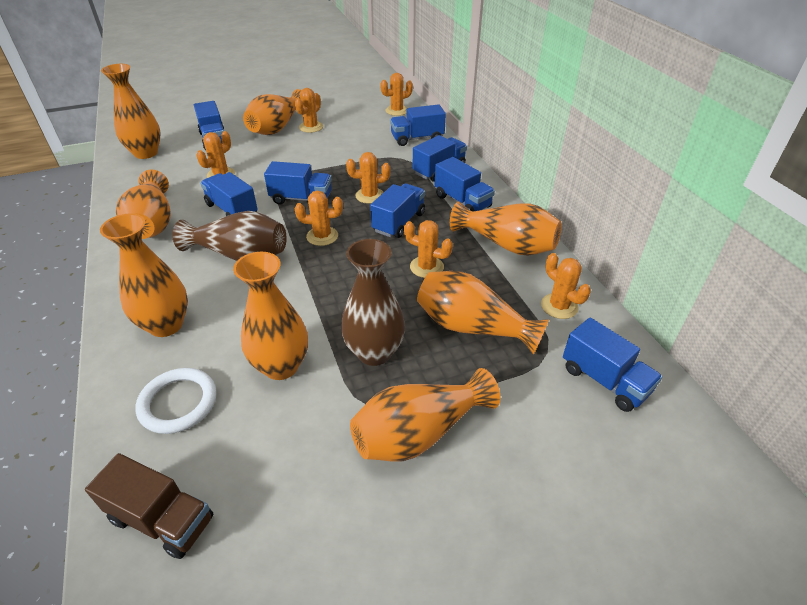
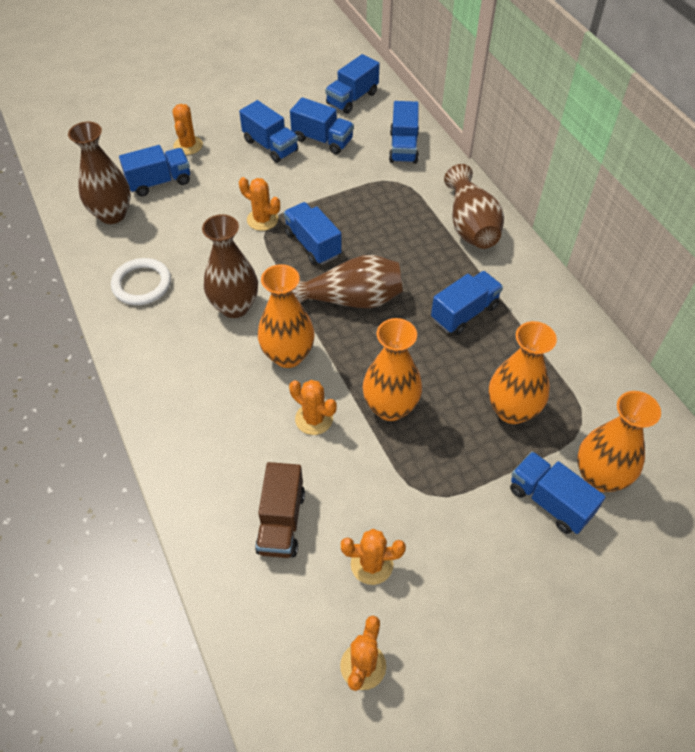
brown vase: [172,211,287,261] [341,239,405,366] = 2 -> [68,122,131,224] [202,214,258,318] [292,255,403,308] [444,164,504,249] = 4
orange cactus: [196,131,235,178] [295,88,323,133] [295,191,343,246] [346,152,391,204] [380,73,413,116] [404,220,453,278] [541,253,591,319] = 7 -> [173,104,203,155] [239,177,280,231] [289,380,337,435] [340,616,386,691] [341,529,406,585] = 5
orange vase: [100,214,188,337] [101,64,161,159] [116,169,171,239] [233,252,308,380] [243,89,302,135] [350,368,501,461] [417,271,549,355] [450,202,562,256] = 8 -> [258,264,315,368] [363,318,422,421] [488,321,557,424] [577,391,661,492] = 4

